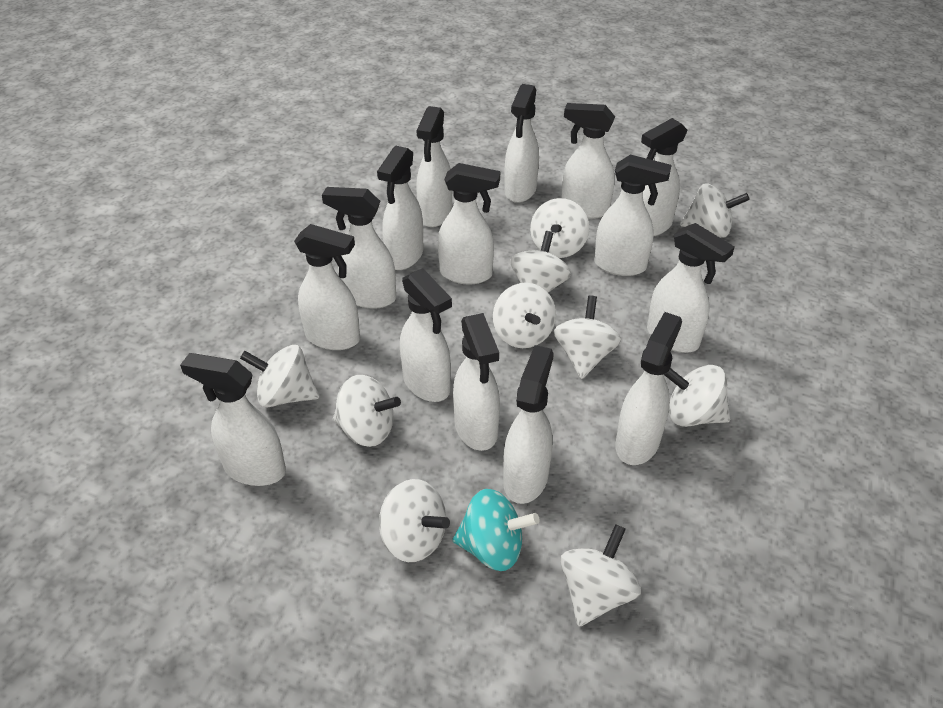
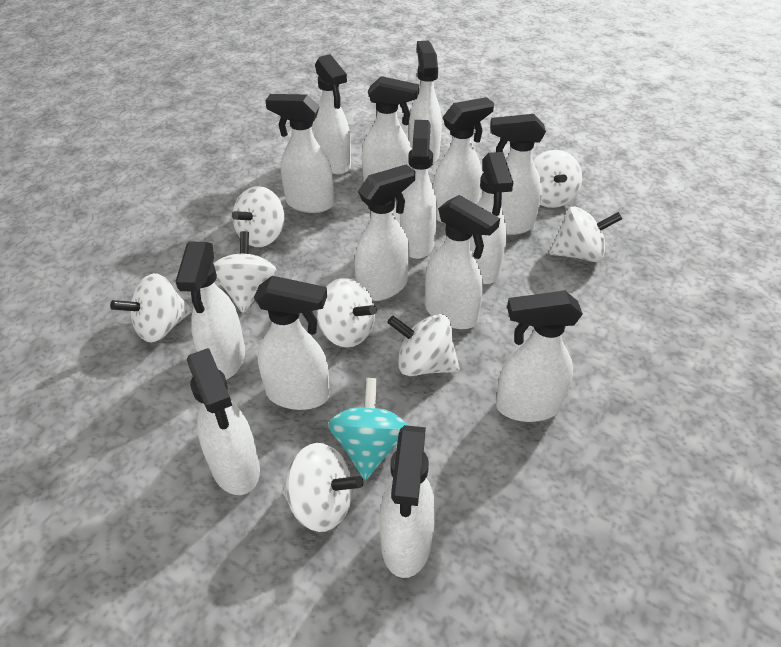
white spinning top: [240,345,319,407] [333,375,401,447] [379,479,450,562] [493,283,556,348] [510,231,571,293] [530,198,589,258] [554,296,621,379] [560,524,641,627] [664,365,730,427] [680,183,750,238] = 10 -> [110,273,192,343] [213,231,277,313] [232,186,284,247] [282,443,364,532] [316,278,377,348] [387,314,460,376] [533,150,582,208] [549,207,622,262] = 8

